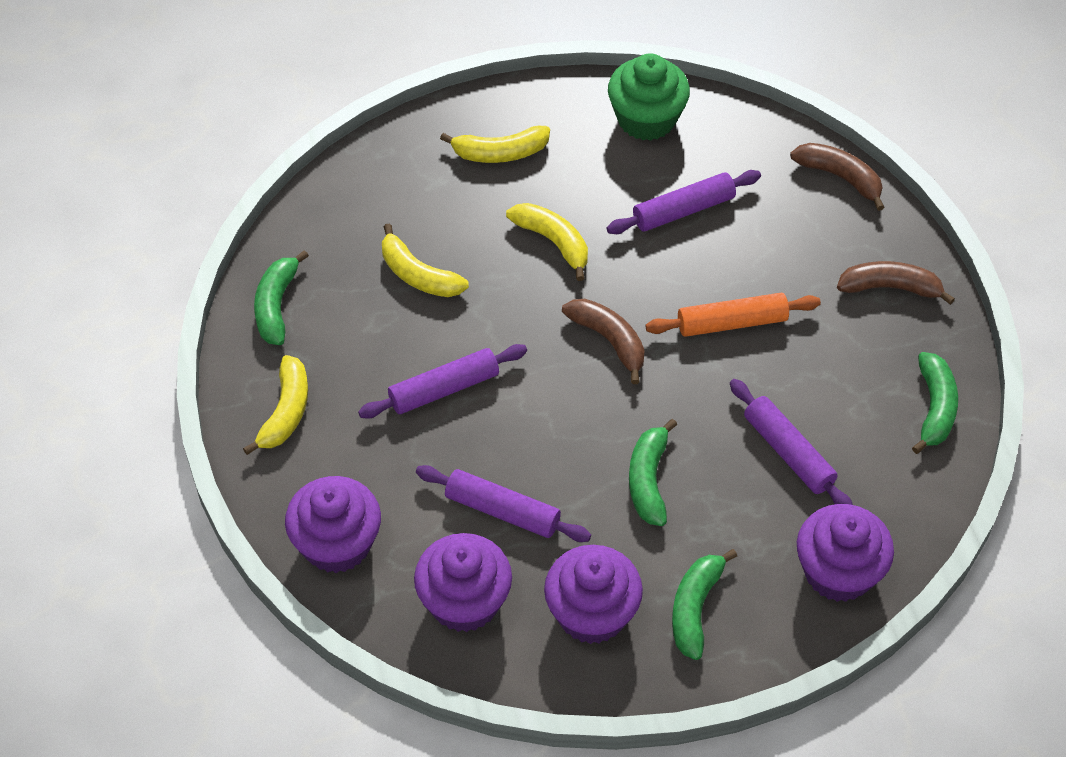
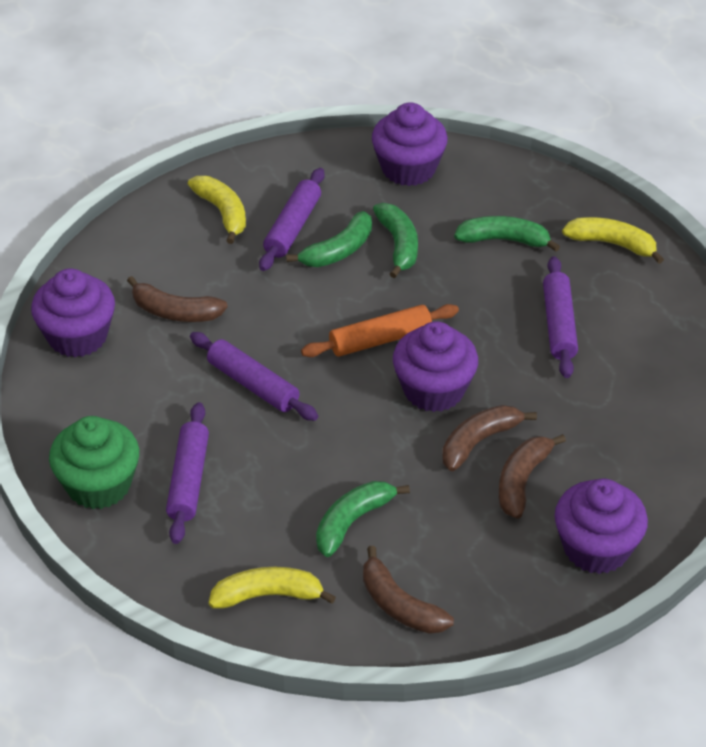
brown banana: [562,299,645,384] [790,143,885,211] [837,261,955,305] = 3 -> [127,276,228,322] [363,546,454,634] [442,405,537,471] [499,434,566,519] = 4
yellow banana: [243,355,308,455] [382,223,469,297] [440,126,550,163] [506,203,588,281] = 4 -> [188,176,246,244] [209,567,336,609] [562,217,664,264] = 3

